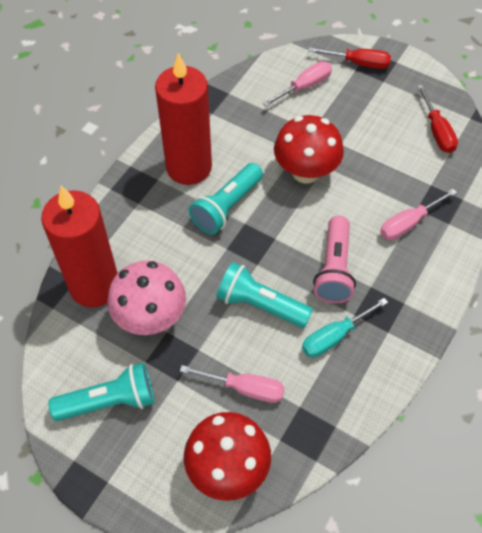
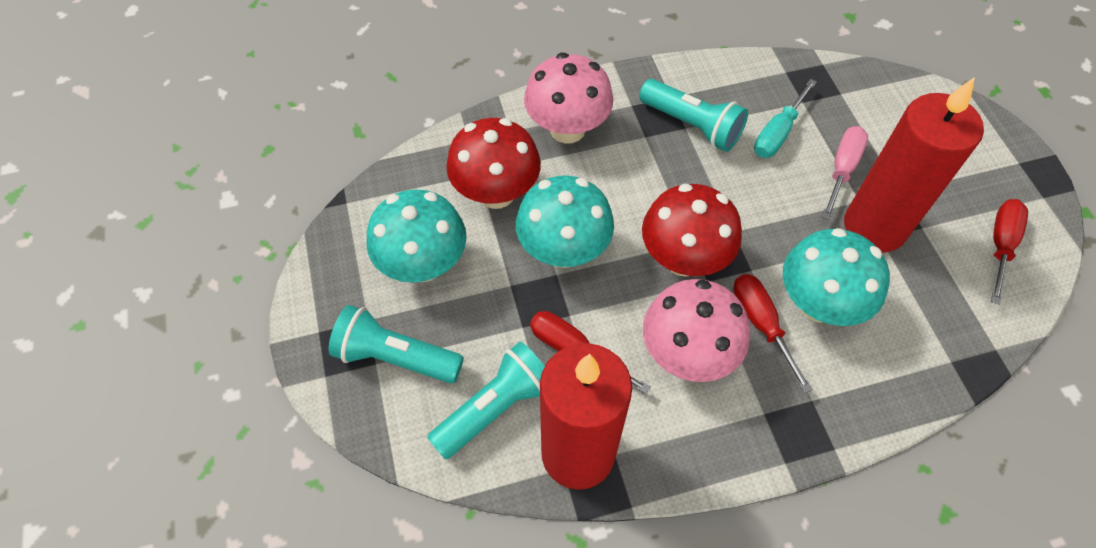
pink flashlight: [313,216,356,303] = 1 -> none = 0
pink mushroom: [108,261,186,335] = 1 -> [524,53,613,143] [643,279,750,382] = 2
pink screwdriver: [180,365,285,403] [263,61,332,107] [380,189,457,240] = 3 -> [822,126,868,220] = 1
red screwdriver: [308,47,391,69] [417,85,458,153] = 2 -> [530,311,651,394] [734,274,813,393] [991,199,1028,305] = 3
turquoise mushroom: none = 0 -> [366,189,467,283] [516,175,614,268] [783,228,890,326] = 3

